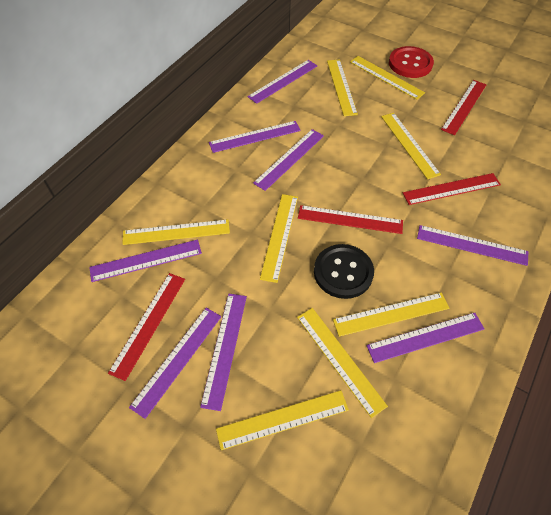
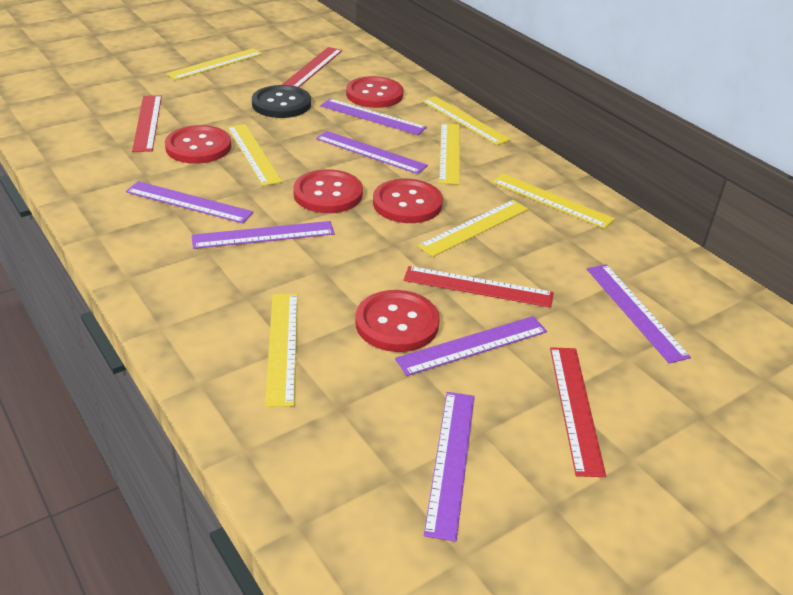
purple ruler: [89,239,202,282] [129,308,221,419] [200,294,247,411] [209,121,301,153] [247,60,317,104] [253,129,324,191] [366,313,485,363] [417,225,528,266] = 8 -> [126,181,254,223] [192,221,335,249] [316,131,428,174] [320,99,427,135] [395,316,547,376] [424,392,475,542] [587,264,691,363] = 7
red button: [389,46,434,78] = 1 -> [165,125,231,164] [293,169,363,213] [346,76,403,108] [355,290,440,352] [373,179,443,223] = 5
yellow ruler: [122,219,230,245] [216,390,349,450] [260,194,298,283] [297,308,388,418] [327,59,358,116] [333,292,449,337] [350,56,425,100] [381,113,441,179] = 8 -> [166,48,262,80] [227,124,282,186] [265,294,298,407] [418,200,528,257] [422,96,511,145] [439,123,460,184] [492,173,615,229] = 7

